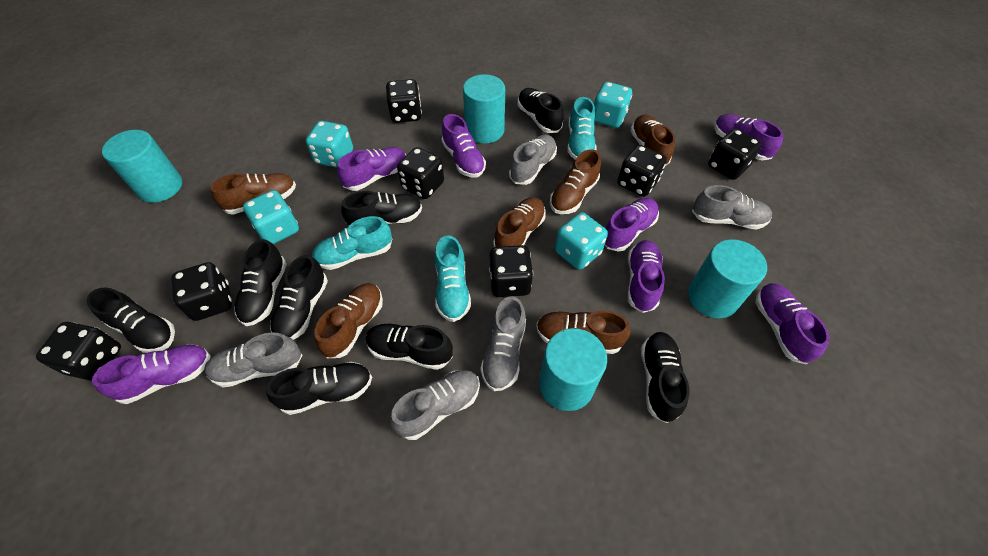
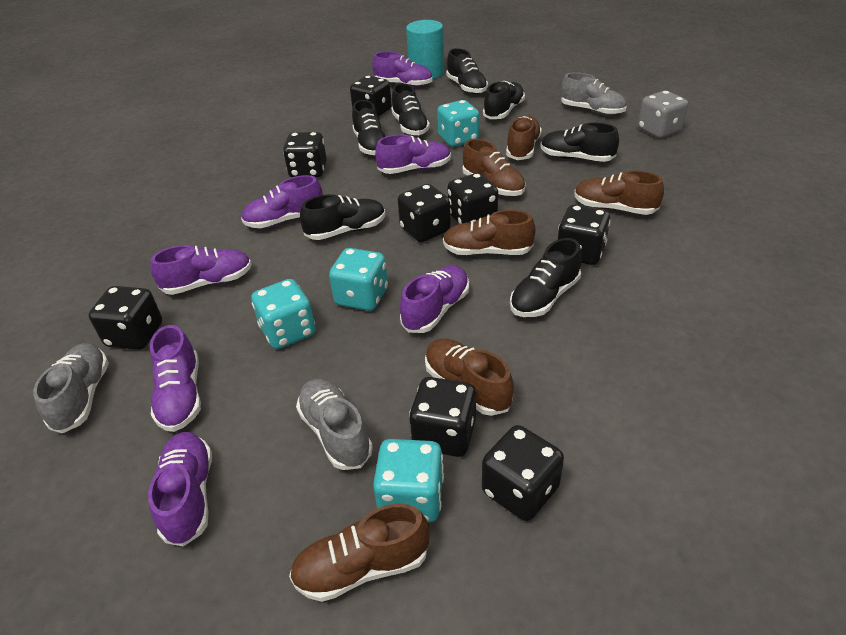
black dice: [36,322,121,381] [171,262,232,321] [386,79,422,123] [397,147,444,199] [489,245,533,297] [617,145,667,197] [708,129,762,180] = 7 -> [89,286,162,350] [283,132,327,178] [350,76,392,117] [398,184,451,242] [409,377,476,457] [447,173,498,224] [482,425,564,521] [558,205,611,265] = 8
black shoe: [87,287,175,353] [234,239,287,326] [266,361,372,415] [270,255,328,340] [341,191,422,226] [366,323,453,370] [518,88,564,133] [641,332,690,423] = 8 -> [300,194,385,240] [352,100,385,155] [391,83,430,136] [446,48,488,94] [483,81,525,119] [510,238,582,317] [541,122,619,162] = 7
grey dice: none = 0 -> [638,91,688,138] = 1
grey shoe: [204,332,303,388] [390,370,480,440] [480,296,526,391] [509,134,557,185] [692,185,772,229] = 5 -> [33,343,109,433] [296,379,373,470] [561,72,626,115] = 3
turquoise cylinder: [102,130,182,203] [463,74,505,144] [539,328,607,411] [688,239,767,318] = 4 -> [406,20,444,79] = 1
turquoise shoe: [312,216,392,270] [435,235,471,322] [567,97,597,160] = 3 -> none = 0

